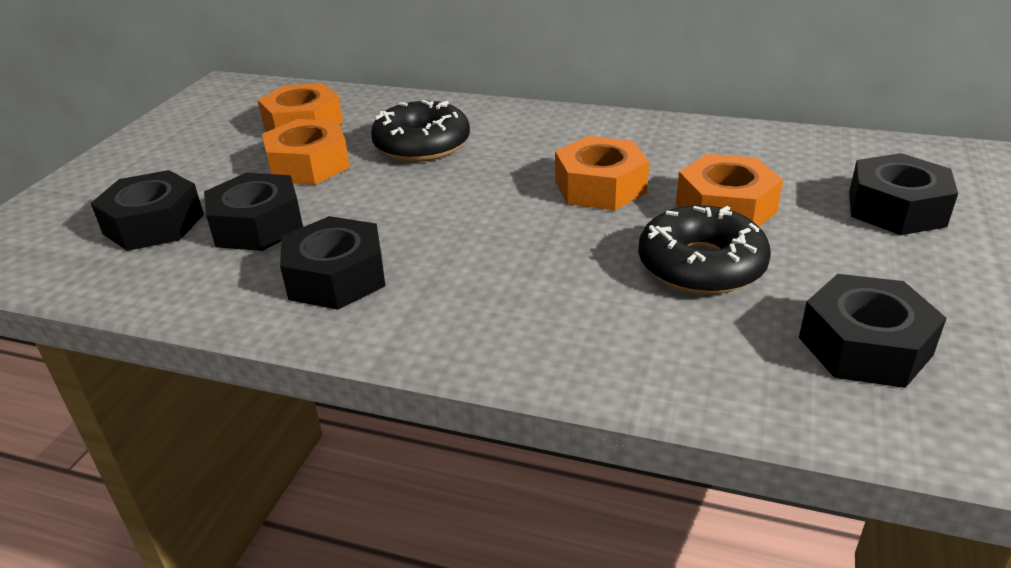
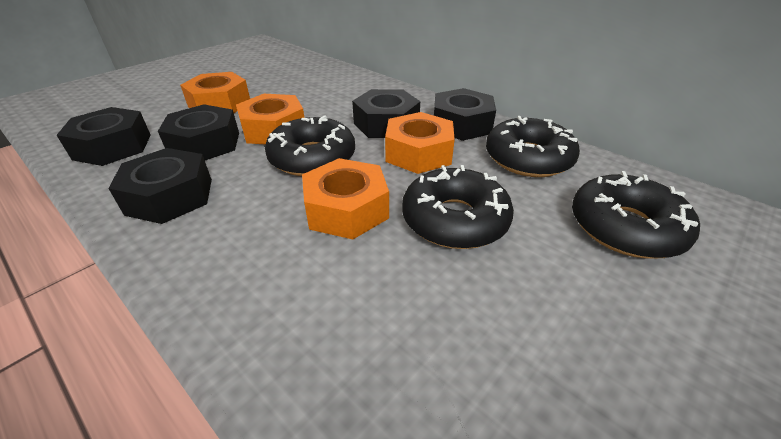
black donut: [371,100,470,162] [638,205,771,294] = 2 -> [265,115,355,176] [402,165,514,249] [486,116,580,177] [572,171,700,259] = 4

